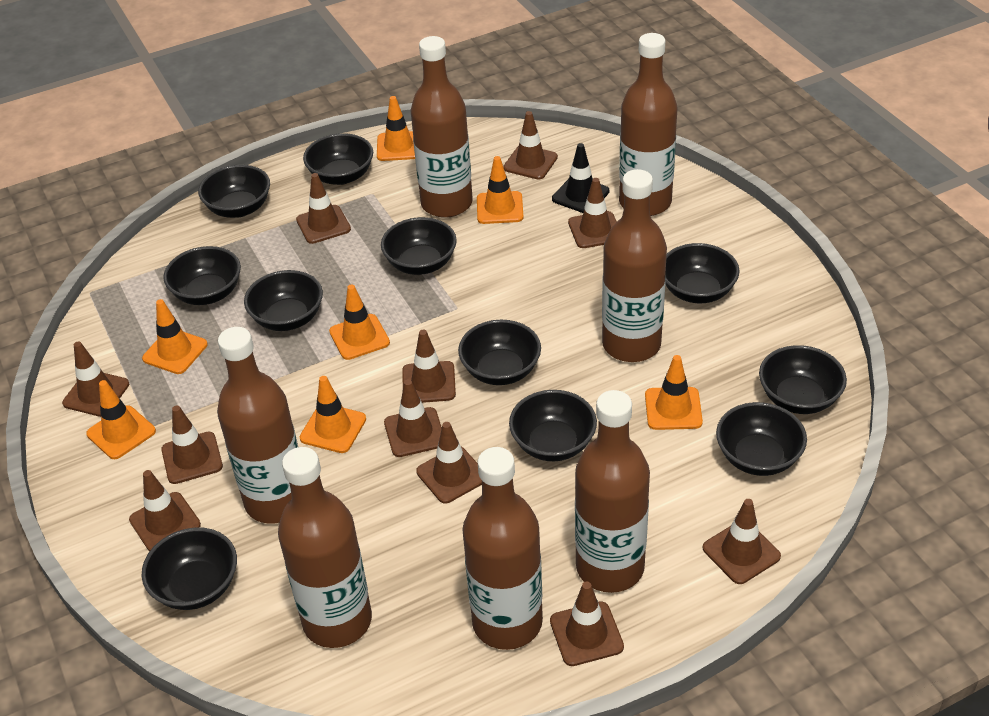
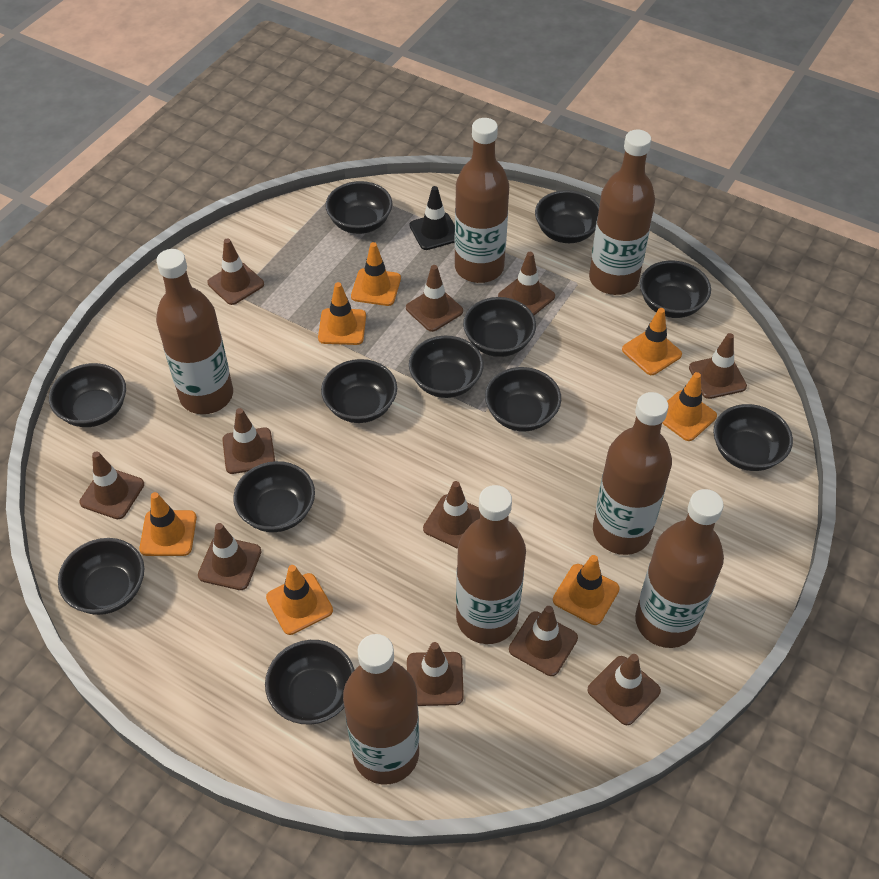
black bowl: [142,527,237,610] [163,246,241,305] [198,165,270,218] [244,270,323,331] [303,133,373,185] [381,217,457,275] [458,320,541,385] [509,390,597,461] [665,243,740,303] [716,402,807,476] [759,345,847,414] = 11 -> [49,363,126,427] [58,538,144,615] [233,461,315,532] [265,640,354,725] [321,359,397,423] [325,181,392,234] [409,336,484,398] [463,297,536,357] [485,367,561,431] [535,190,599,243] [640,261,711,318] [713,404,793,471] = 12

